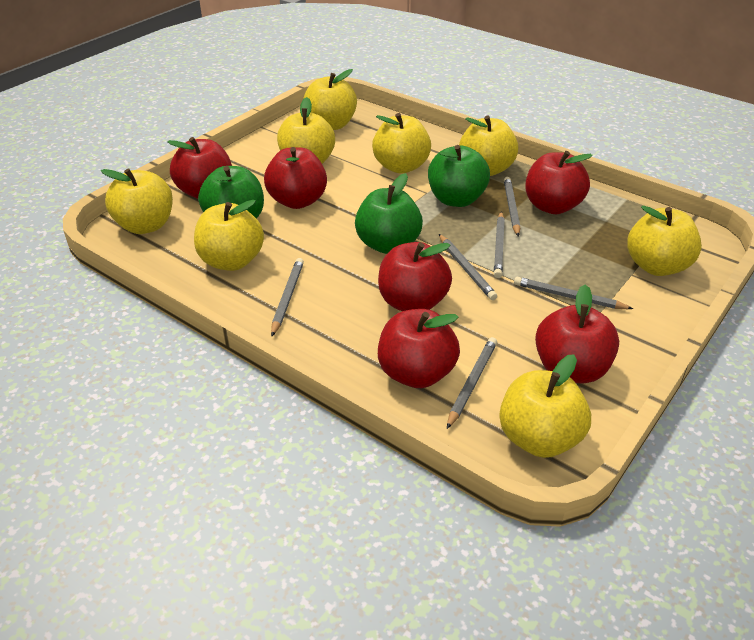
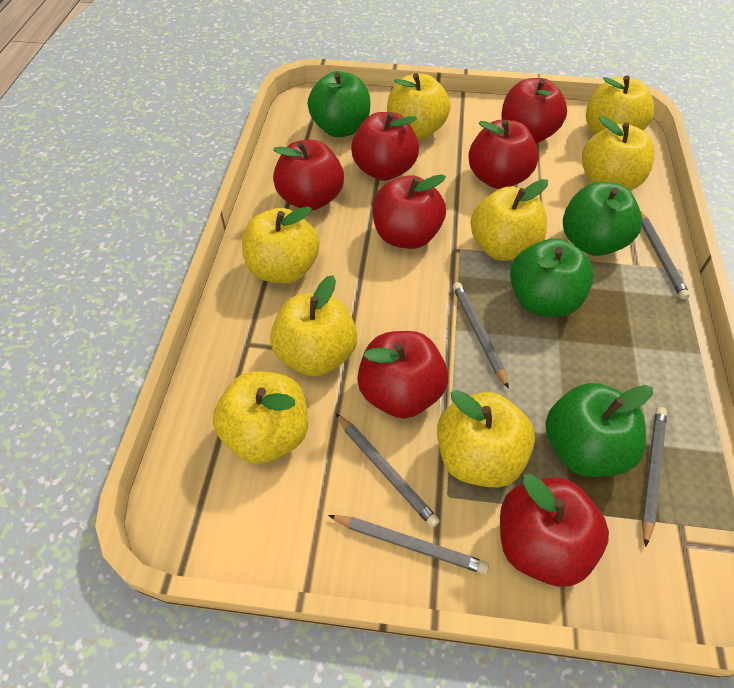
green apple: [198,166,264,219] [355,173,423,254] [428,145,490,207] = 3 -> [308,71,370,137] [510,238,594,317] [545,383,653,477] [563,182,642,256] = 4
grey pencil: [271,258,304,336] [439,234,497,300] [447,337,497,429] [494,212,505,278] [504,177,520,236] [514,277,633,309] = 6 -> [328,515,489,574] [336,413,440,528] [453,282,509,389] [640,211,690,300] [642,407,667,547] = 5
red apple: [167,137,232,199] [264,147,327,209] [378,242,452,311] [378,309,460,388] [525,151,593,214] [535,285,619,384] = 6 -> [273,140,344,211] [351,112,419,181] [357,331,448,418] [372,174,446,249] [469,120,539,189] [500,474,609,587] [502,78,567,143] = 7

